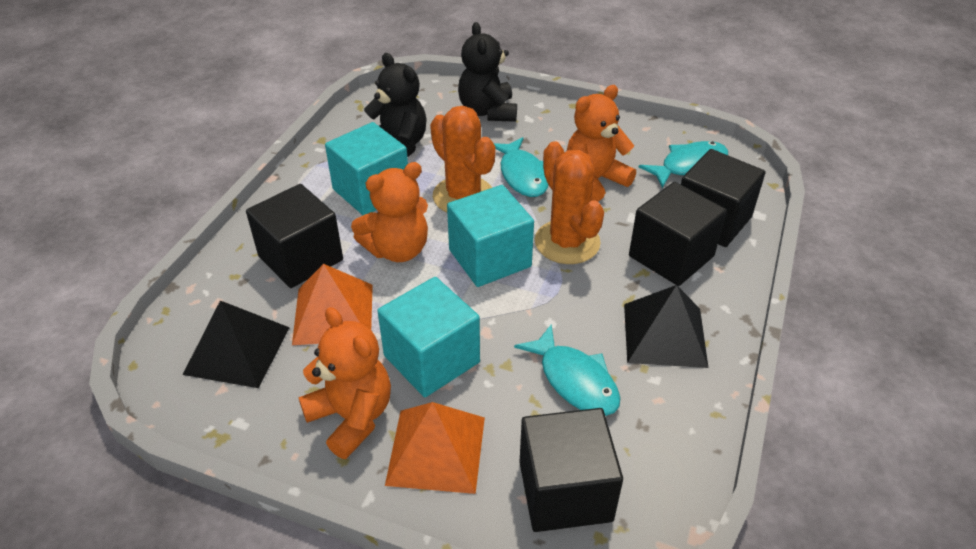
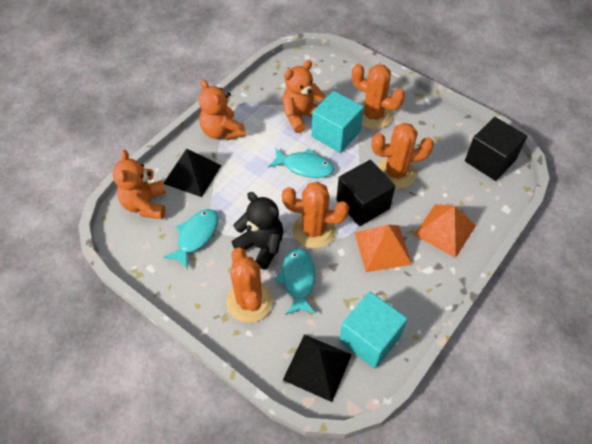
black cube: [246,184,343,288] [519,408,623,532] [629,182,727,286] [681,149,766,247] = 4 -> [336,160,395,226] [465,117,527,181] = 2
black teddy bear: [364,53,427,157] [458,22,517,122] = 2 -> [232,192,283,270] = 1
orange cactus: [430,106,496,212] [535,141,604,264] = 2 -> [226,247,273,323] [282,182,349,249] [352,64,405,129] [371,123,434,189] = 4
turquoise cube: [325,122,408,215] [378,277,480,397] [447,185,534,287] = 3 -> [312,91,364,153] [339,292,408,369] = 2

